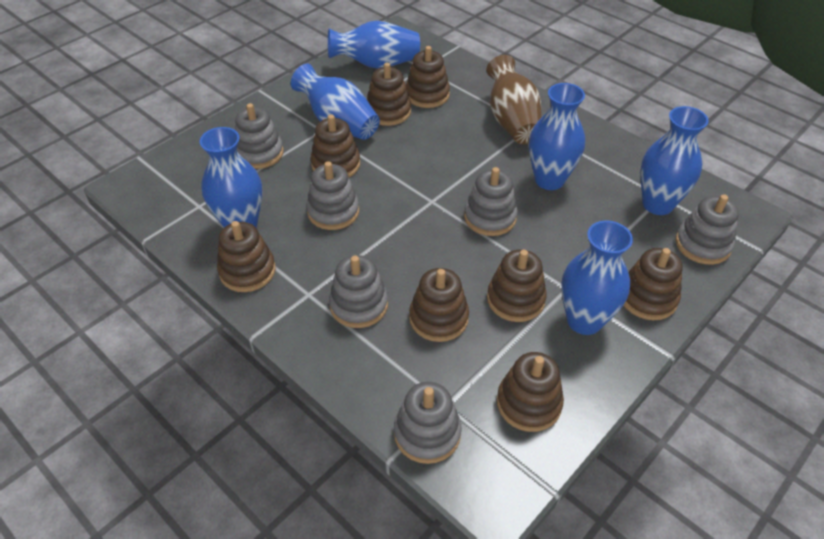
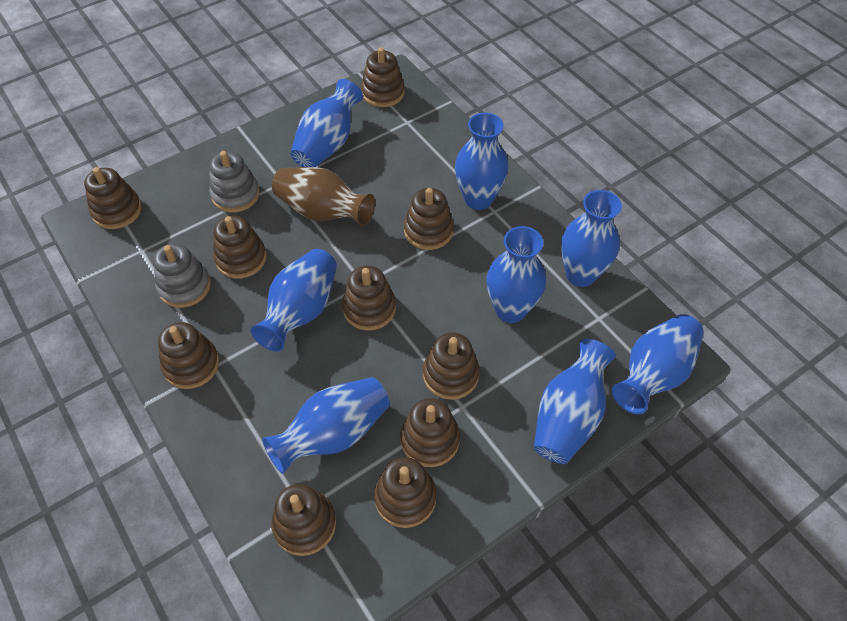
blue vase: [200,127,263,228] [291,64,380,140] [328,21,420,68] [529,83,585,190] [561,221,633,335] [640,106,709,215] = 6 -> [251,249,337,352] [262,377,390,474] [290,79,363,167] [455,112,508,210] [487,226,546,323] [534,339,616,464] [561,190,622,287] [612,314,704,414] = 8
brown stacking toy: [217,221,276,292] [310,114,360,178] [367,63,411,126] [406,46,450,108] [409,268,469,342] [487,249,547,322] [497,352,564,432] [624,248,683,320] = 8 -> [84,167,142,229] [158,322,219,389] [213,215,267,279] [271,484,336,556] [342,266,396,331] [361,47,405,107] [374,457,437,528] [400,398,460,467] [404,188,454,250] [423,332,480,400] = 10
grey stacking toy: [235,103,284,169] [306,161,359,230] [329,255,388,328] [394,382,461,464] [464,167,518,236] [676,194,739,265] = 6 -> [153,243,211,308] [209,151,260,212] = 2

